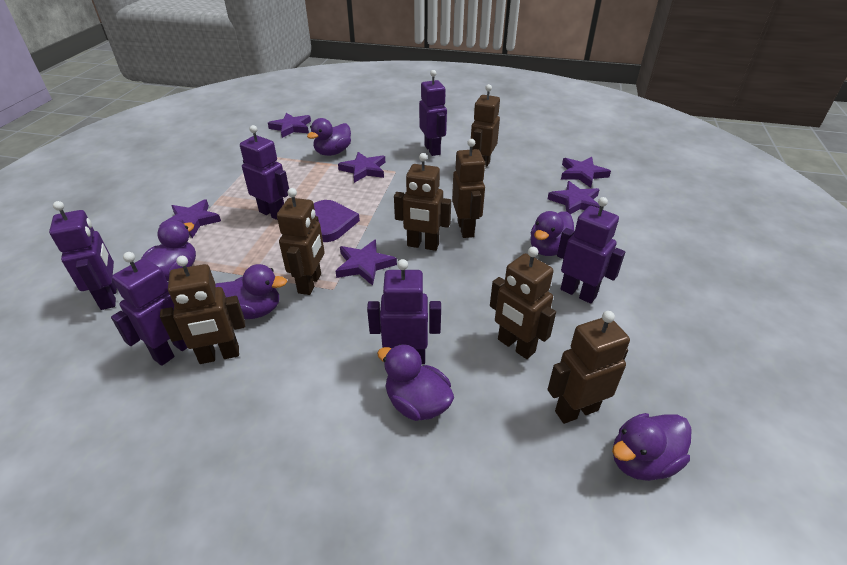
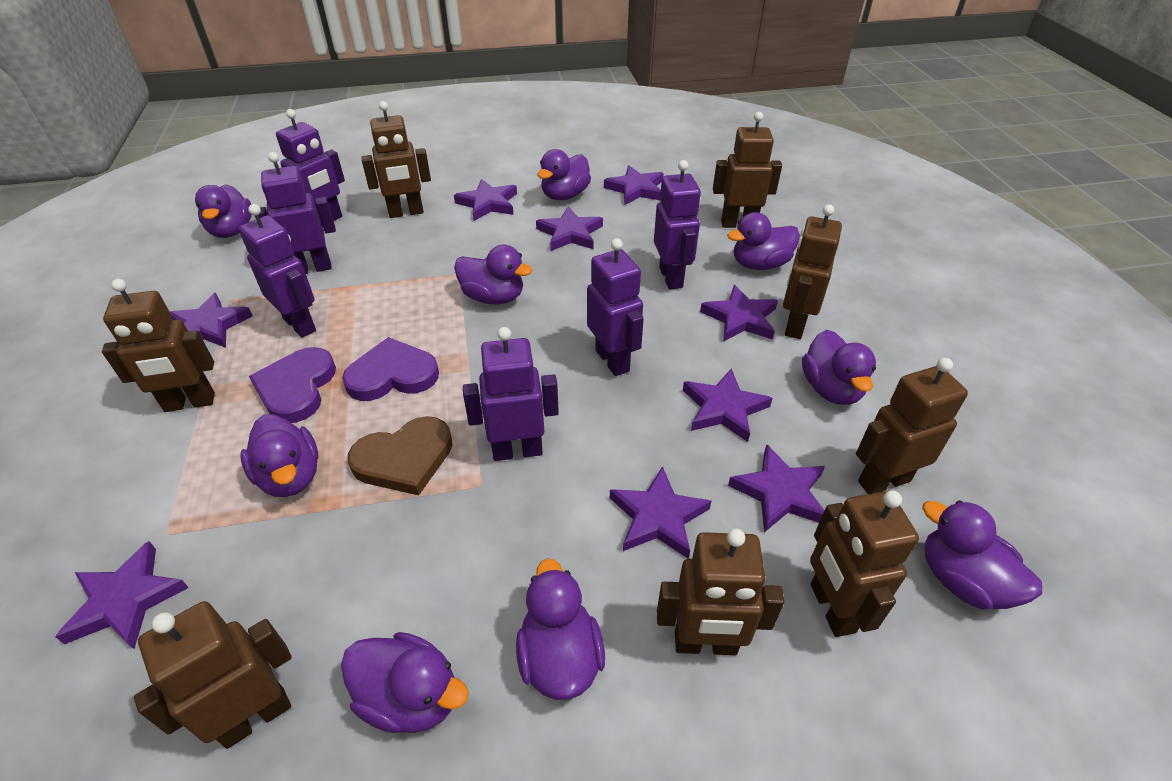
brown heart: none = 0 -> [348,416,453,495] = 1
brown robot: [160,256,245,364] [277,188,325,295] [394,153,451,251] [452,139,486,238] [471,84,500,170] [490,247,556,359] [548,311,630,424] = 7 -> [102,279,215,412] [134,601,292,749] [361,101,431,218] [657,528,784,655] [713,112,782,228] [783,204,842,339] [810,490,919,637] [856,358,968,494] = 8
purple duck: [141,220,196,281] [216,264,287,319] [307,118,351,156] [377,344,454,421] [530,211,574,256] [612,413,692,481] = 6 -> [195,184,252,238] [240,414,318,497] [341,632,469,733] [454,245,533,304] [516,558,605,700] [537,149,591,200] [727,212,800,270] [802,330,876,405] [922,500,1042,610] = 9
purple heart: [314,200,360,242] = 1 -> [249,347,336,423] [342,337,439,401] = 2
purple star: [159,199,221,238] [268,113,311,138] [335,240,397,286] [338,152,385,183] [548,181,600,214] [561,157,611,188] = 6 -> [55,541,189,649] [170,293,253,348] [454,179,517,221] [536,206,603,251] [604,165,664,205] [610,466,711,559] [683,368,773,442] [700,285,778,342] [728,444,825,532] = 9

